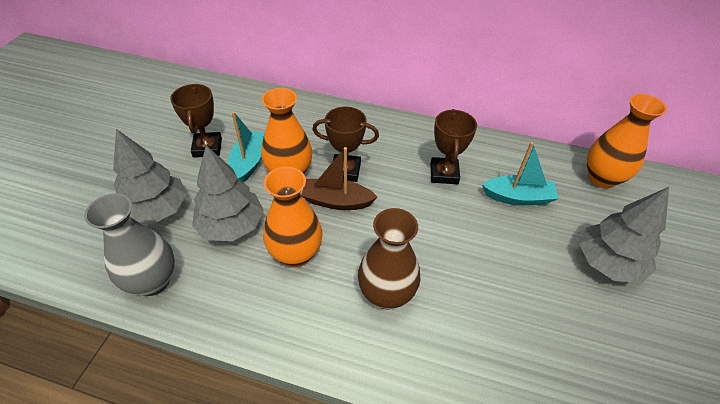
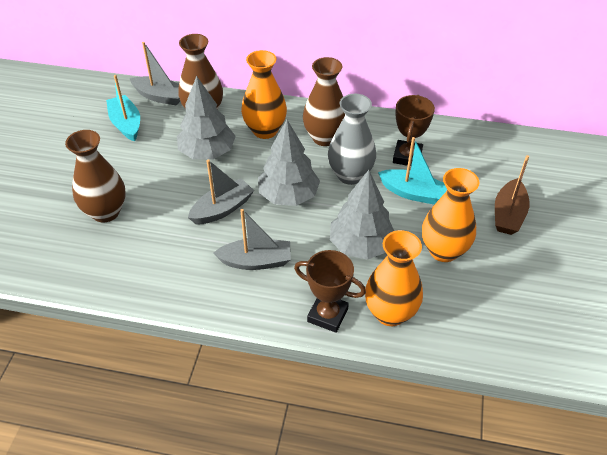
brown trophy: [170,84,222,158] [312,107,379,182] [430,109,477,184] = 3 -> [294,250,366,333] [393,95,435,166] = 2
brown vase: [358,208,420,309] = 1 -> [65,130,126,223] [178,34,223,110] [303,57,345,146] = 3
grey boat: none = 0 -> [130,42,180,106] [188,159,254,224] [214,209,291,270] = 3

